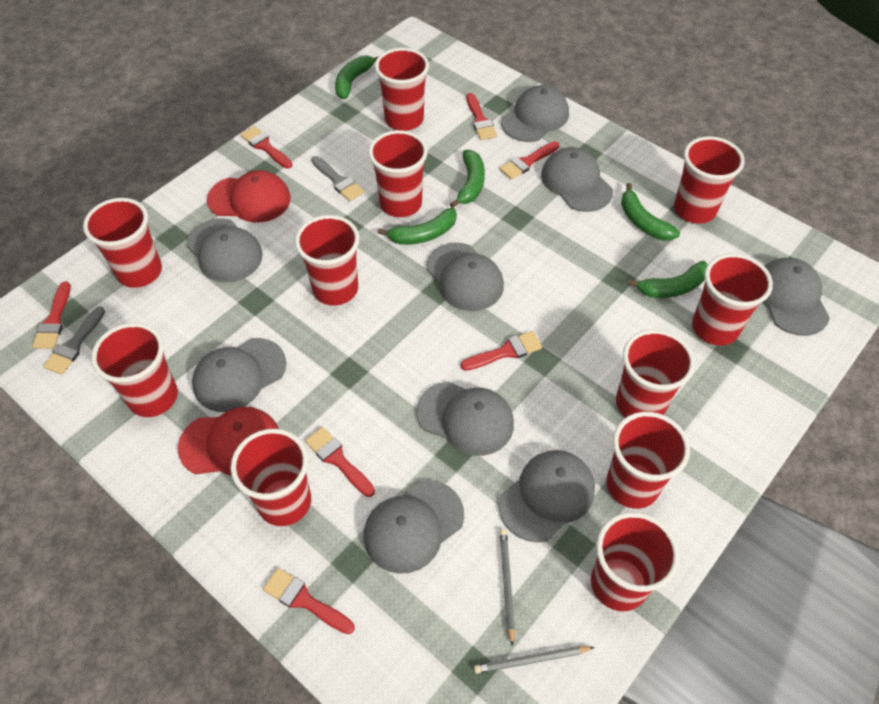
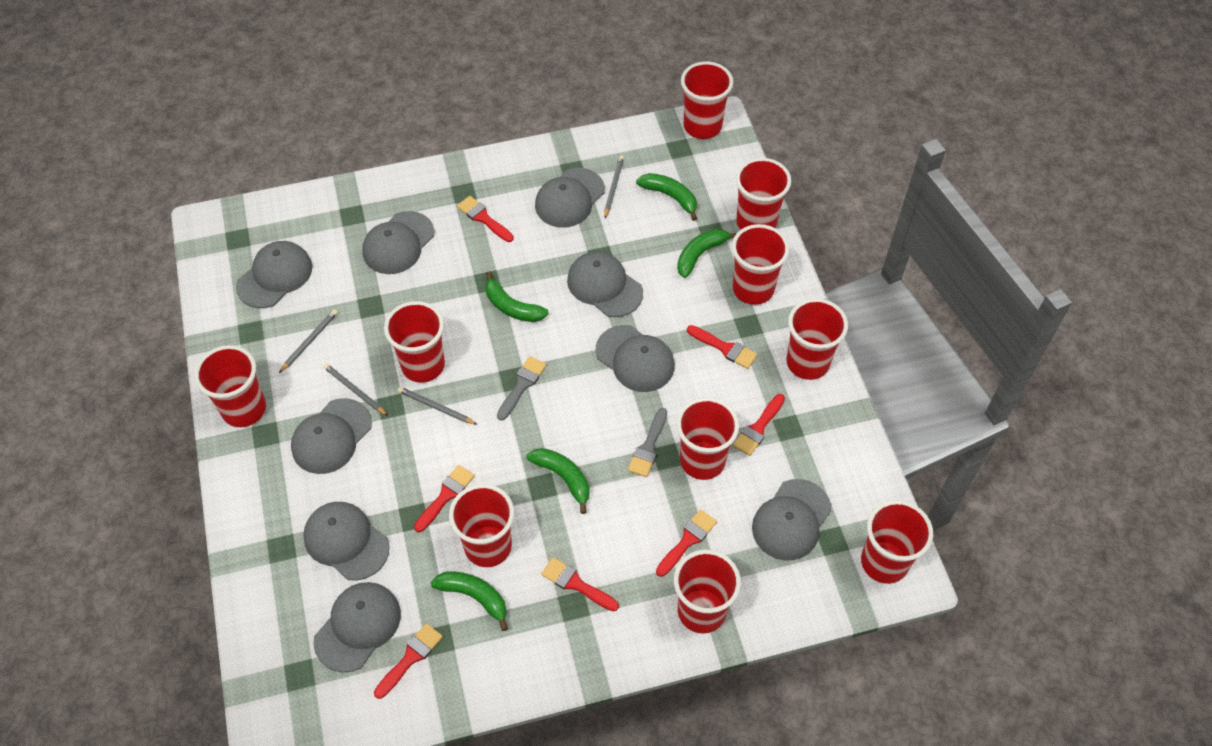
grey pencil: [474,646,594,674] [500,529,515,646] = 2 -> [279,309,338,373] [323,364,388,416] [398,387,478,425] [604,155,624,218] = 4
red cap: [178,407,279,476] [207,170,291,223] = 2 -> none = 0
red cup: [83,198,162,288] [91,323,178,417] [231,429,311,526] [295,215,360,306] [368,130,428,217] [375,48,429,131] [591,512,679,611] [606,412,690,509] [616,329,695,417] [674,136,745,224] [692,253,773,345] = 11 -> [194,345,266,427] [384,301,445,383] [449,484,514,567] [674,550,741,633] [676,397,739,480] [681,62,733,139] [732,224,789,305] [736,158,791,230] [786,298,848,380] [861,500,933,584] = 10

